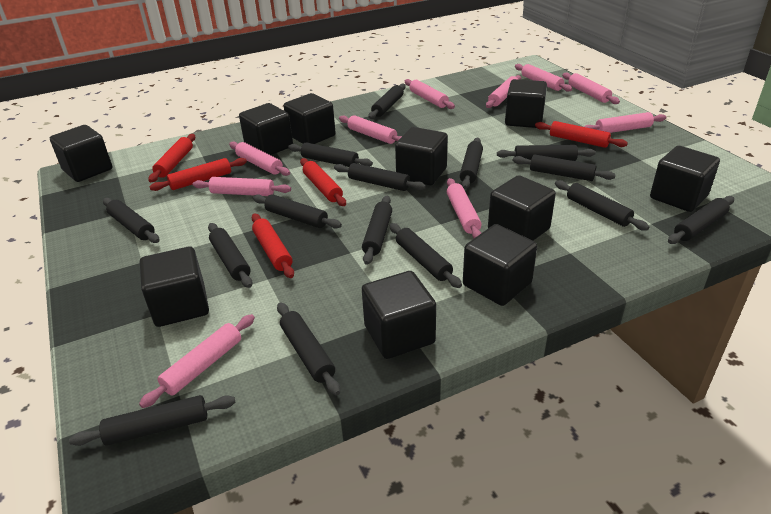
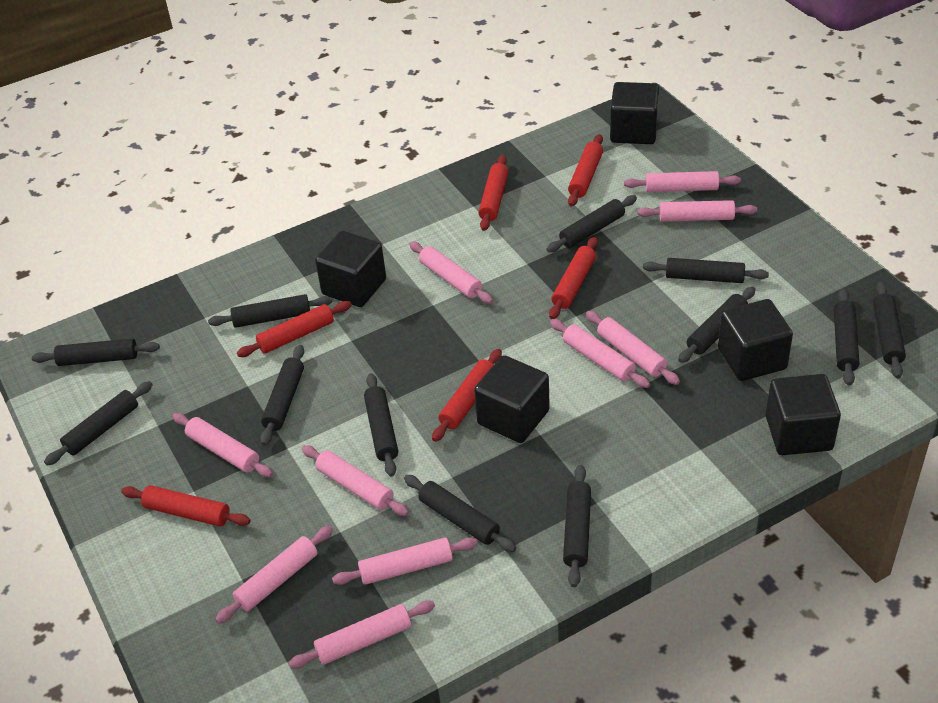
black cube: [50,125,112,182] [140,246,209,327] [239,103,293,155] [284,93,336,144] [362,271,436,359] [395,127,448,185] [463,224,537,306] [488,175,556,241] [505,79,547,128] [650,146,720,212] = 10 -> [315,231,386,307] [474,355,550,443] [610,82,659,144] [718,299,793,381] [765,374,841,455] = 5
black rolling pin: [69,395,236,446] [103,198,160,243] [208,223,253,288] [253,194,342,228] [277,302,340,396] [288,142,373,167] [334,163,426,191] [362,196,392,265] [368,84,406,119] [389,223,462,288] [460,138,483,189] [497,145,596,161] [513,155,616,181] [555,180,649,231] [668,196,734,244] = 15 -> [32,338,160,366] [44,381,153,466] [208,294,332,328] [260,345,304,446] [364,373,398,477] [404,475,516,552] [546,195,637,252] [563,465,591,587] [643,258,769,283] [678,287,755,363] [834,289,859,386] [873,282,906,378] = 12
red rolling pin: [148,134,195,182] [149,158,247,191] [252,214,294,278] [300,158,346,206] [535,121,628,148] = 5 -> [121,485,251,527] [237,301,351,357] [432,349,502,442] [479,155,509,231] [549,237,598,319] [568,134,603,206] = 6

